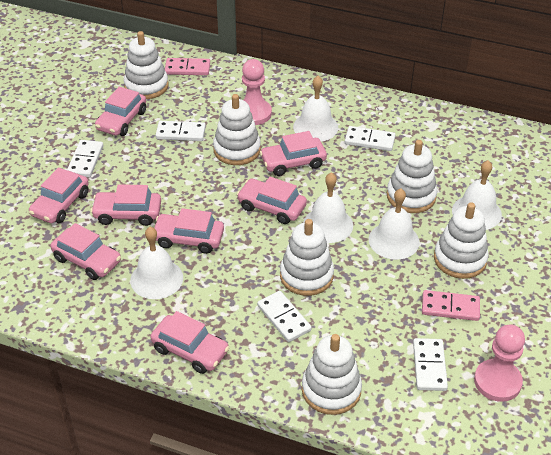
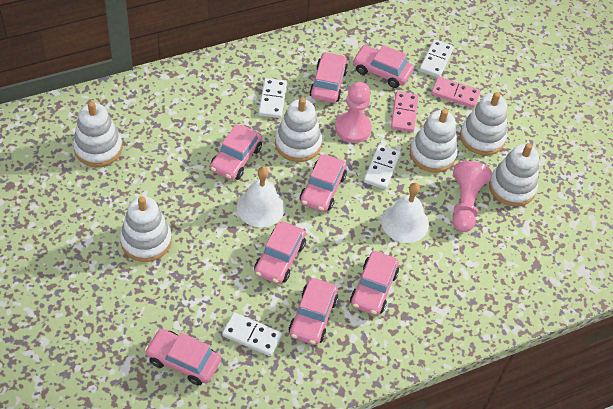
white bell: [130,227,183,299] [293,76,338,142] [303,172,353,243] [369,188,420,260] [452,160,502,230] = 5 -> [237,166,285,228] [381,183,429,243] = 2
white domino: [67,140,104,177] [156,121,206,141] [257,291,312,342] [345,126,395,151] [413,338,448,391] = 5 -> [222,312,282,356] [258,78,287,118] [364,145,401,189] [419,39,454,77] = 4

